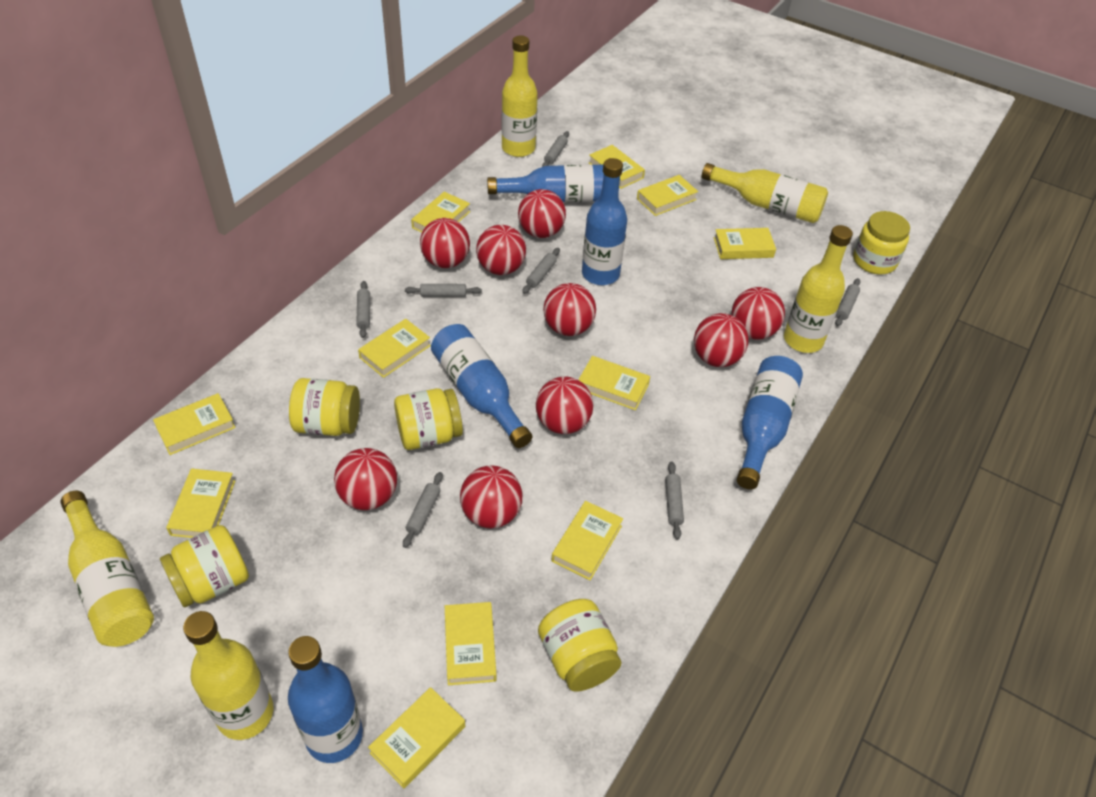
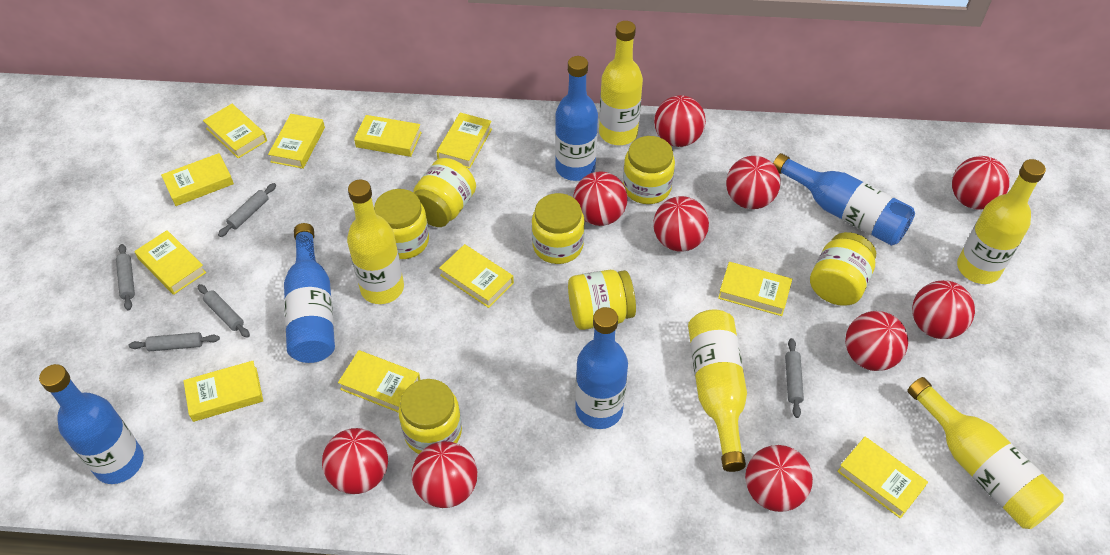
grey rolling pin: [356,281,370,338] [403,472,443,548] [405,284,482,297] [522,248,560,294] [542,131,569,167] [665,462,684,540] [835,278,860,326] = 7 -> [116,244,135,310] [129,332,220,351] [198,284,250,338] [218,183,276,237] [785,338,804,418] = 5
red ball: [334,448,397,510] [420,218,470,268] [460,466,522,528] [476,225,526,275] [518,189,566,238] [536,376,593,434] [543,283,596,336] [694,313,748,367] [731,287,785,340] = 9 -> [322,428,388,494] [412,441,477,508] [573,171,627,226] [653,196,709,252] [654,95,706,147] [726,156,781,209] [745,445,813,512] [845,311,908,371] [912,280,975,339] [952,156,1010,210] = 10
yellow jar: [160,525,249,608] [289,378,360,436] [394,388,463,450] [538,599,621,691] [853,211,910,274] = 5 -> [374,189,429,259] [398,379,462,454] [413,158,476,227] [532,193,585,264] [568,270,636,330] [623,136,675,204] [810,232,876,306] = 7

